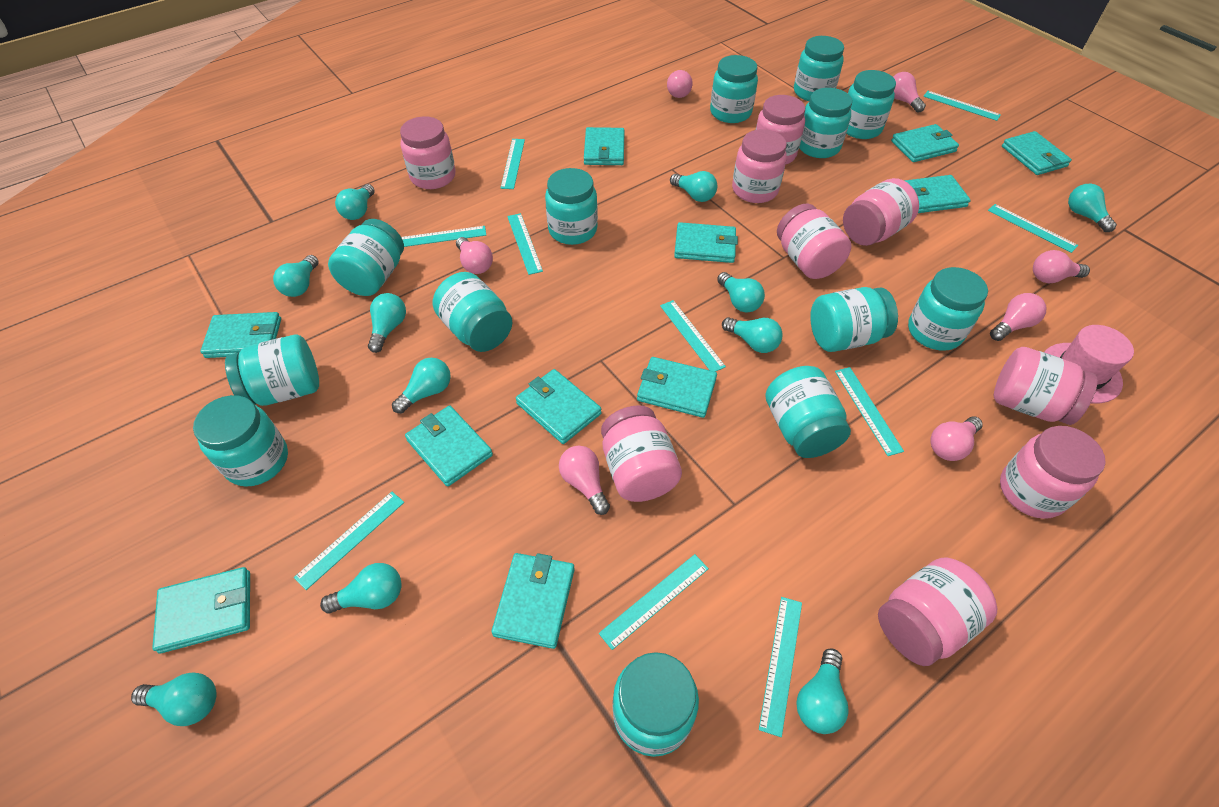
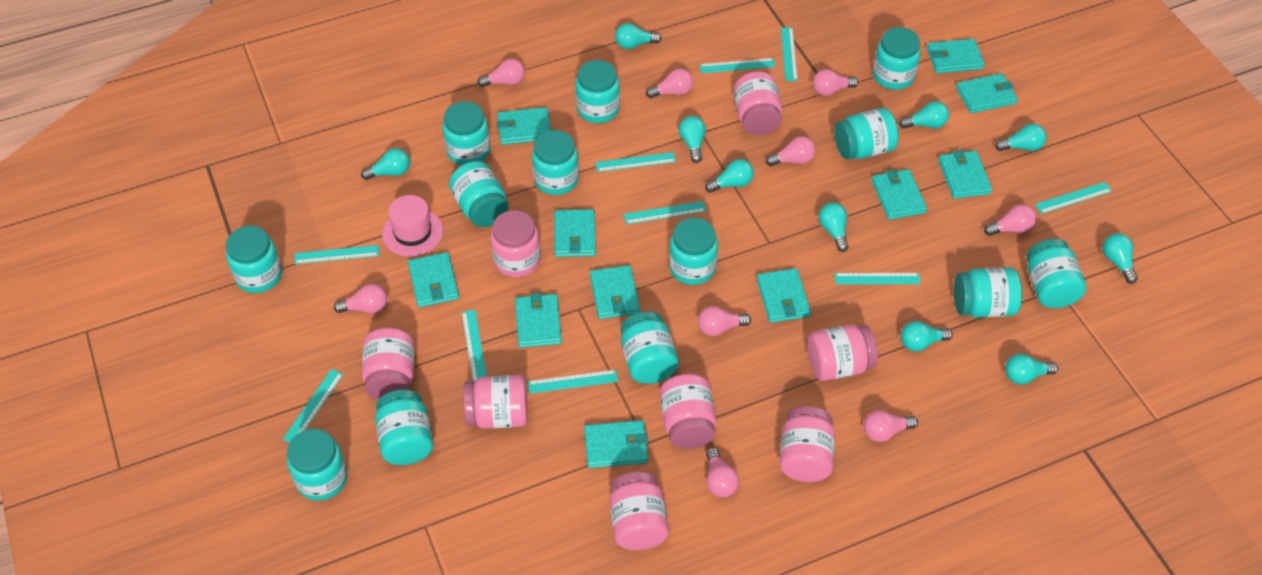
pink jar: [400,117,455,189] [601,405,682,502] [732,129,787,203] [756,95,805,165] [777,203,852,279] [843,178,919,246] [878,558,997,666] [994,347,1098,425] [1000,426,1106,519] = 9 -> [362,328,414,400] [463,375,528,429] [491,210,540,277] [610,472,669,550] [660,374,716,449] [734,71,782,135] [780,406,835,482] [808,325,878,381] = 8
pink light bulb: [456,237,493,274] [559,446,610,515] [667,70,693,98] [893,72,926,113] [930,416,983,461] [990,293,1046,341] [1033,250,1090,283] = 7 -> [334,284,387,313] [478,59,525,87] [646,69,693,98] [698,306,751,336] [706,448,739,497] [766,136,815,166] [813,69,858,96] [864,410,918,442] [984,204,1036,236] = 9
turquoise light bulb: [131,672,217,726] [273,255,319,297] [320,563,402,614] [335,184,375,220] [368,293,406,353] [392,358,451,414] [670,171,717,202] [717,272,765,313] [722,317,783,353] [796,649,849,734] [1068,183,1117,232] = 11 -> [361,148,410,180] [615,23,662,49] [679,116,706,163] [705,159,754,193] [818,202,849,252] [899,101,949,129] [901,321,953,351] [995,124,1047,151] [1005,354,1058,384] [1103,233,1138,284] = 10

